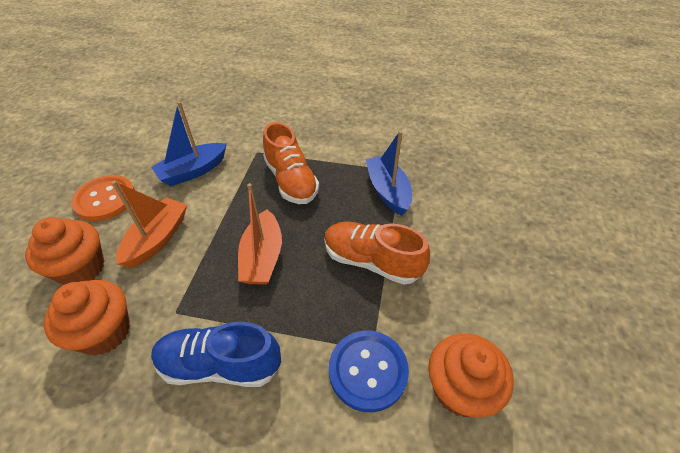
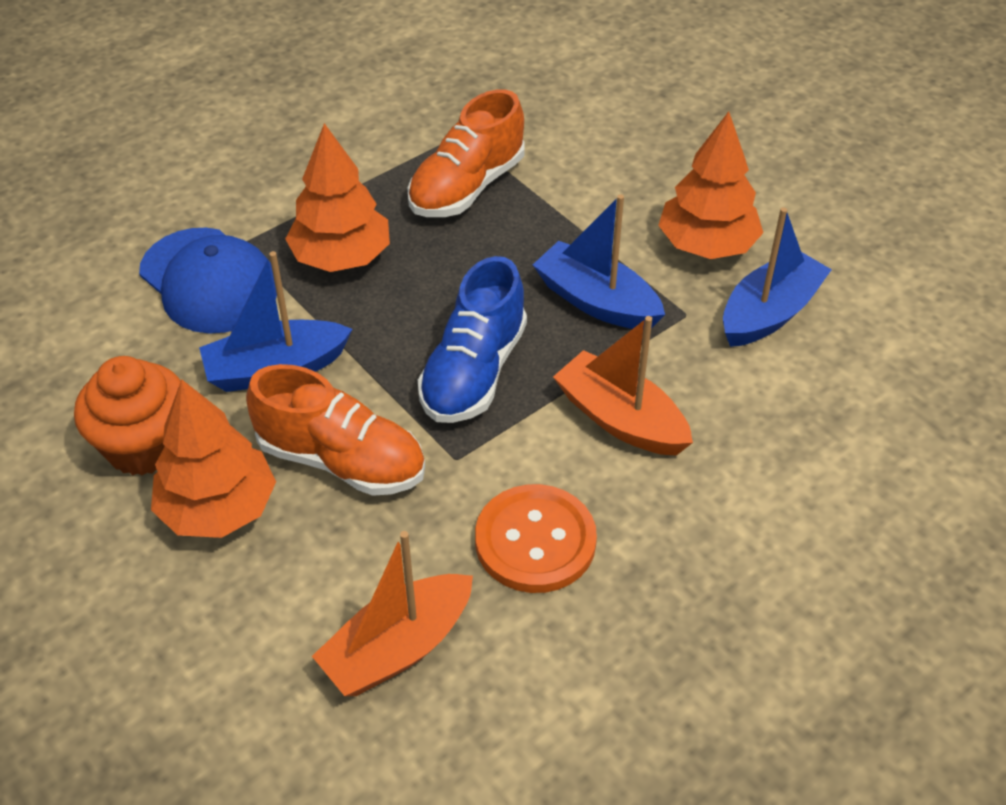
blue boat: [151,101,227,186] [365,131,412,216] = 2 -> [199,251,352,392] [533,194,665,330] [723,207,832,347] = 3
blue button: [329,330,409,412] = 1 -> none = 0
blue cap: none = 0 -> [139,228,277,334] = 1
orange cupcake: [25,217,104,285] [43,280,130,356] [428,333,514,417] = 3 -> [74,356,181,476] = 1
orange tree: none = 0 -> [151,379,276,538] [285,123,390,272] [658,111,763,259] = 3

